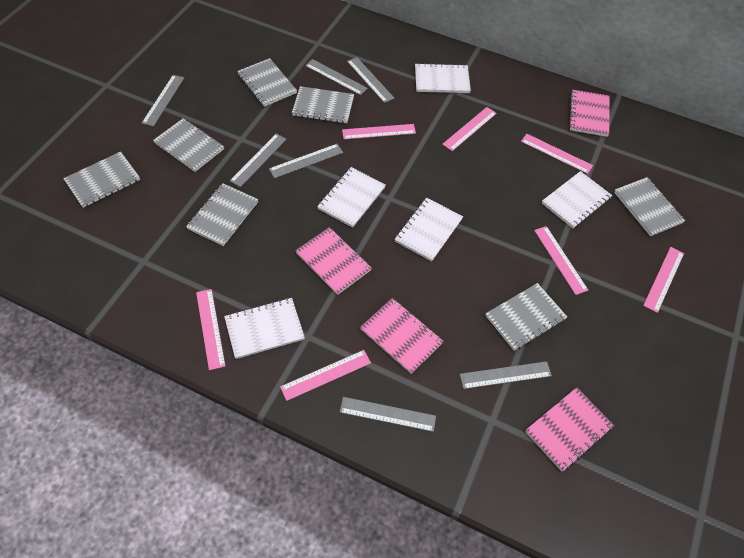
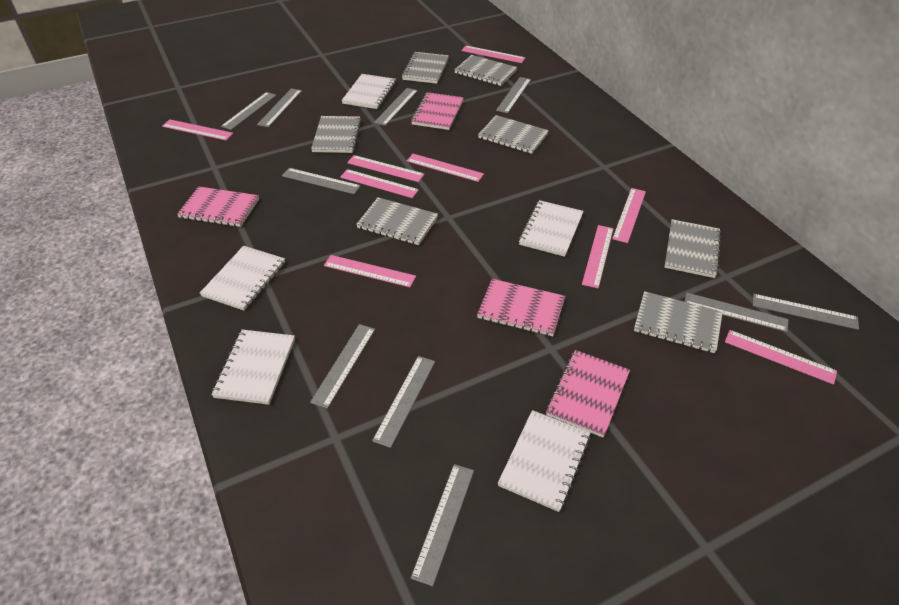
grey ruler: [142,75,184,127] [230,134,287,187] [269,144,343,178] [305,59,368,95] [340,397,436,432] [347,57,395,103] [460,361,552,389] = 7 -> [221,92,277,130] [257,88,302,127] [282,168,361,194] [310,324,375,409] [372,356,435,448] [374,88,418,126] [411,464,474,586] [496,77,531,113] [685,293,789,332] [753,294,859,330] = 10
pink ruler: [196,289,225,370] [280,350,371,401] [342,124,416,139] [442,107,497,151] [521,134,593,174] [534,226,588,295] [643,247,684,313] = 7 -> [162,119,233,140] [324,255,416,287] [340,169,419,198] [347,155,425,182] [407,154,484,182] [461,46,525,63] [582,225,614,288] [612,188,646,243] [725,330,837,385] = 9

